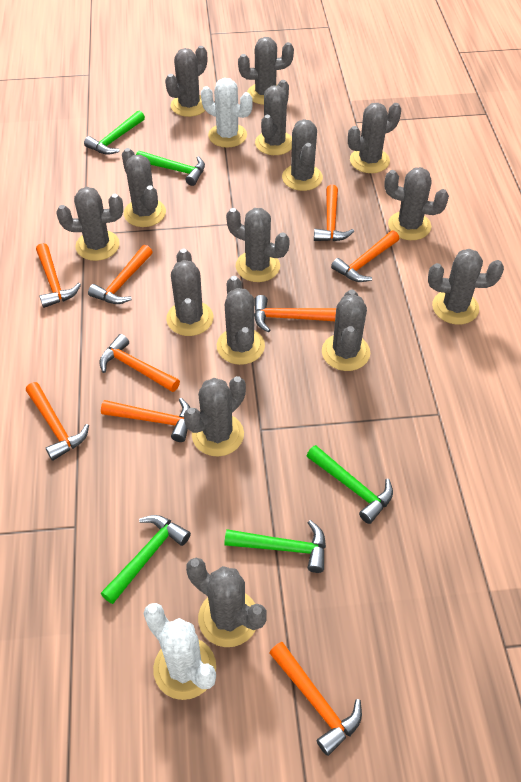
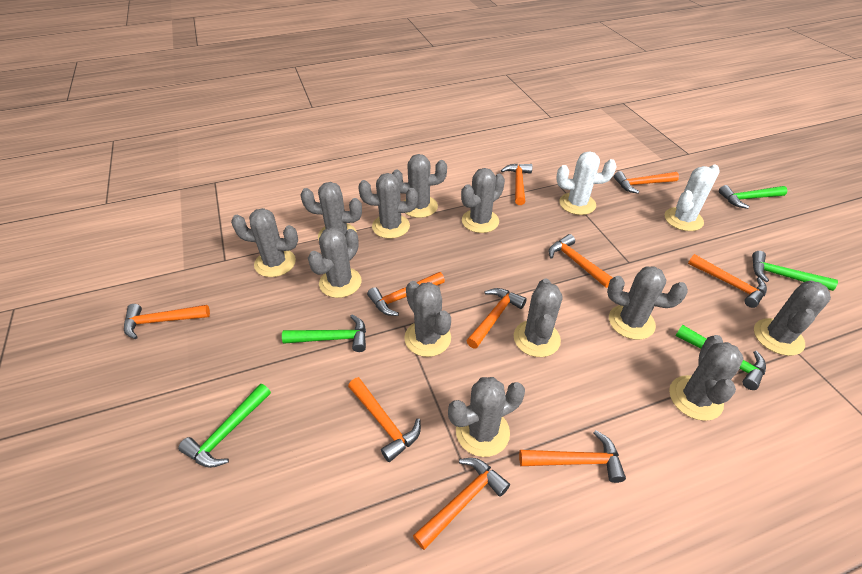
grey cactus: [56,187,123,261] [122,148,166,227] [165,46,207,117] [166,249,214,336] [183,376,246,456] [186,558,267,647] [217,276,265,365] [226,208,290,282] [238,37,294,105] [255,80,292,155] [282,119,323,191] [322,290,370,371] [348,103,401,173] [384,167,449,240] [428,249,504,325] = 15 -> [231,208,298,277] [300,182,362,240] [308,227,361,298] [358,173,418,239] [392,154,447,218] [404,281,451,357] [448,377,525,457] [461,168,505,233] [514,279,562,357] [607,266,688,340] [669,335,744,421] [754,281,831,356] = 12
orange hammer: [26,382,89,461] [36,243,81,308] [88,245,153,304] [99,334,180,392] [101,398,191,442] [254,295,336,333] [269,642,362,756] [314,185,354,241] [331,230,399,282] = 9 -> [124,304,210,339] [348,377,421,462] [367,272,445,316] [413,458,510,550] [466,288,527,349] [501,164,533,205] [519,430,626,483] [549,234,613,288] [614,171,679,194] [688,254,767,308] = 10

